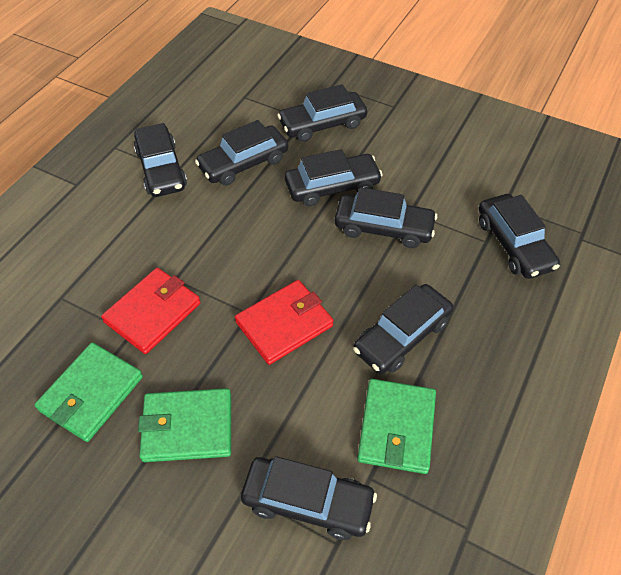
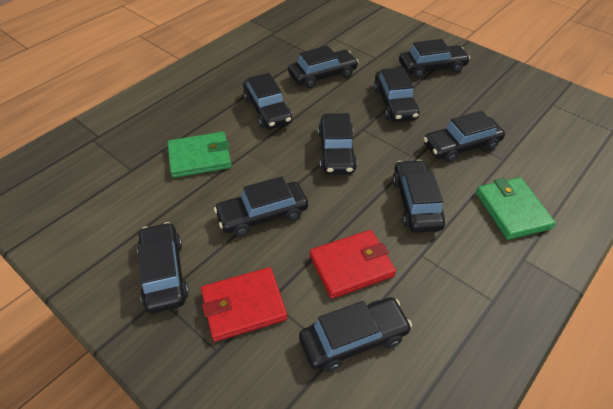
black car: [134,123,187,197] [195,120,288,186] [241,456,377,540] [277,84,367,142] [285,149,383,206] [335,187,437,248] [353,284,453,374] [479,194,560,279] = 8 -> [137,222,189,313] [214,176,308,237] [243,73,292,129] [288,46,359,88] [299,297,412,372] [318,113,357,175] [374,67,420,122] [392,160,445,233] [399,39,470,78] [423,111,505,163] = 10
green wallet: [34,342,143,442] [138,388,231,462] [357,379,436,474] = 3 -> [167,132,232,178] [476,177,556,240] = 2

